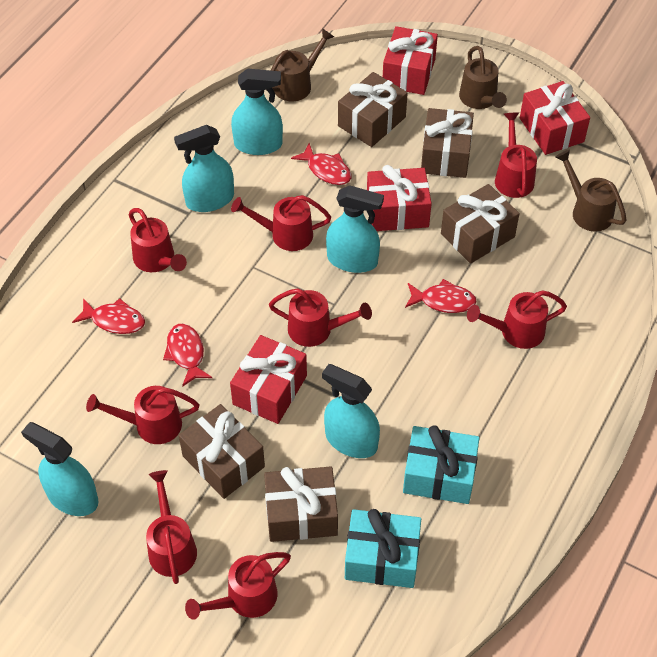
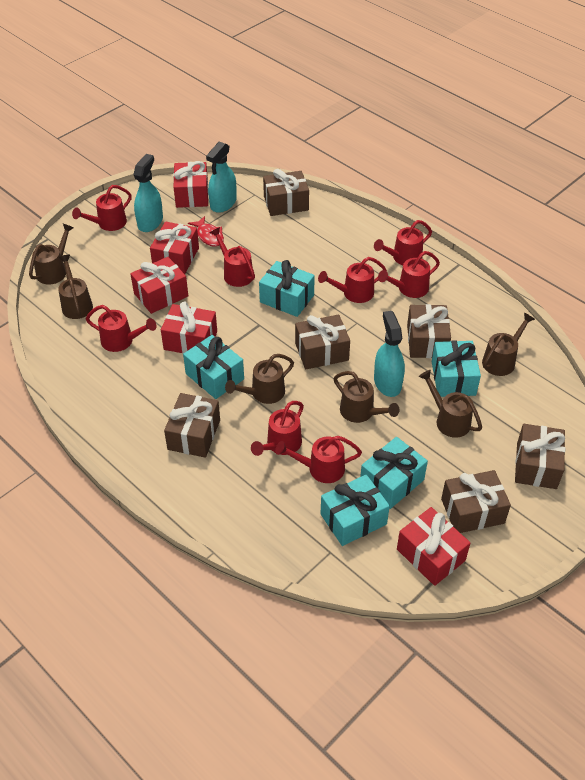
brown gift: [179,404,265,499] [264,467,338,542] [338,72,408,147] [421,108,474,178] [441,184,520,264] = 5 -> [164,393,220,458] [263,169,309,216] [295,314,350,369] [407,304,451,358] [441,470,511,533] [515,424,565,489] = 6
brown watering can: [266,28,334,101] [459,46,507,109] [555,150,627,232] = 3 -> [29,224,74,285] [58,255,93,319] [225,354,294,404] [334,371,399,423] [419,370,482,438] [482,313,535,376] = 6
red fish: [72,298,145,334] [163,324,212,387] [291,143,352,185] [405,279,477,313] = 4 -> [188,216,224,247] = 1
red gift: [230,335,307,424] [367,165,432,231] [383,26,438,95] [520,81,590,155] = 4 -> [130,257,188,314] [150,221,199,274] [161,301,217,354] [173,161,209,208] [397,507,470,586] = 5
turquoise gift: [345,509,421,588] [403,425,480,504] = 2 -> [183,335,244,399] [259,260,315,317] [320,474,390,546] [360,437,428,509] [432,341,481,397] = 5
turquoise spray bottle: [21,422,99,516] [174,125,234,212] [231,68,283,155] [322,364,380,458] [326,185,384,273] = 5 -> [133,154,163,232] [206,142,237,213] [374,311,405,397] = 3

